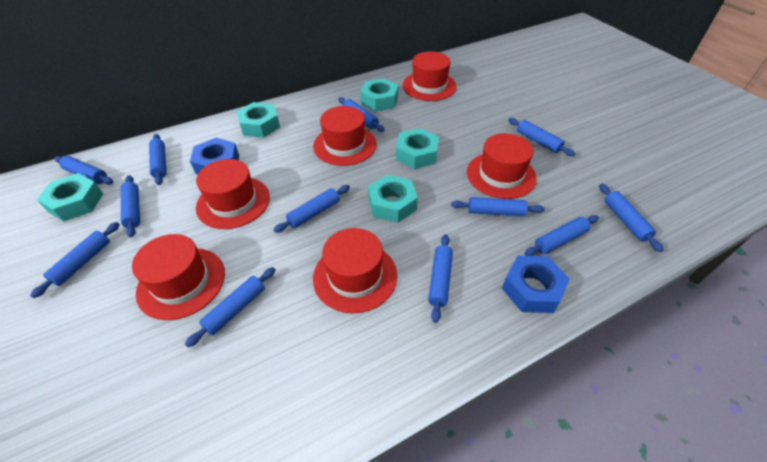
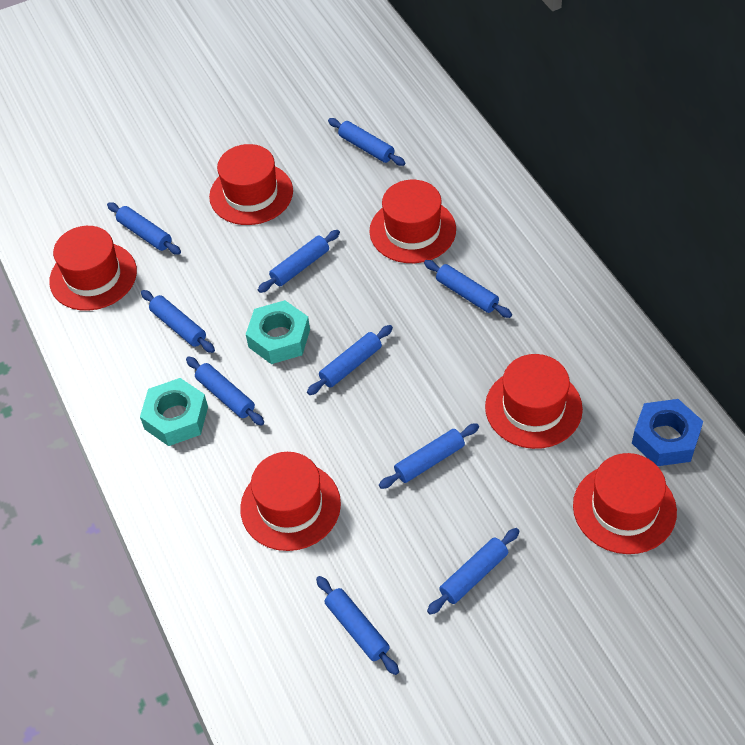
blue nut: [190,138,239,175] [502,255,570,313] = 2 -> [632,399,703,466] = 1
blue rolling pin: [30,222,120,298] [54,156,113,184] [121,175,140,237] [149,134,167,185] [185,267,276,347] [273,185,350,233] [338,97,384,132] [428,234,453,323] [451,197,545,216] [508,118,575,156] [524,215,599,256] [599,184,664,252] = 12 -> [107,202,181,255] [141,290,215,353] [186,357,264,426] [258,230,340,293] [307,325,393,395] [316,576,399,675] [328,118,405,166] [379,423,479,489] [424,260,512,318] [427,528,520,615] = 10
turquoise nut: [37,173,103,221] [236,102,280,138] [360,78,398,112] [368,175,418,223] [396,128,439,169] = 5 -> [140,378,208,446] [246,300,310,364] = 2

